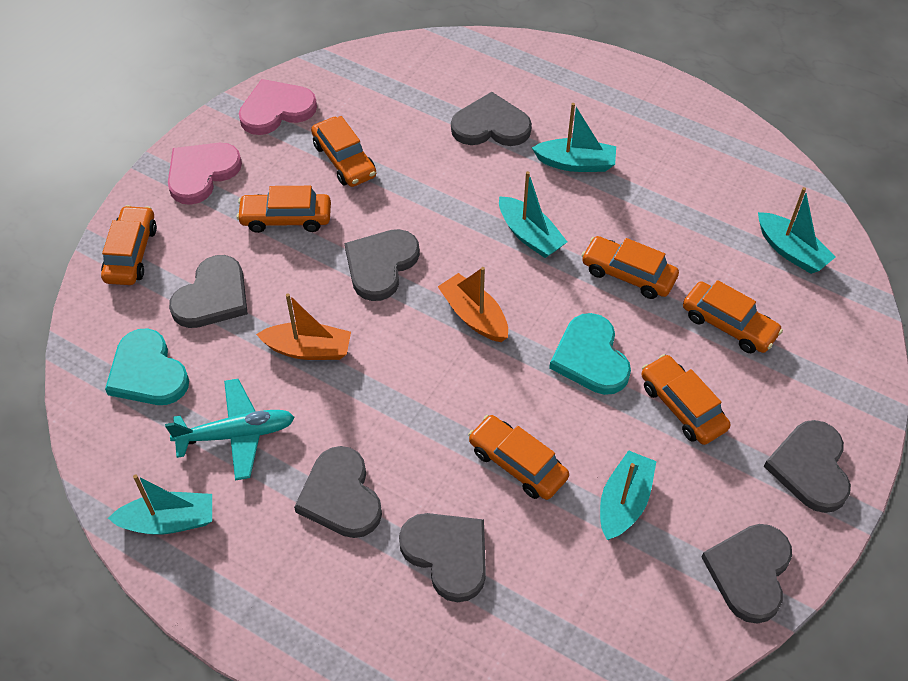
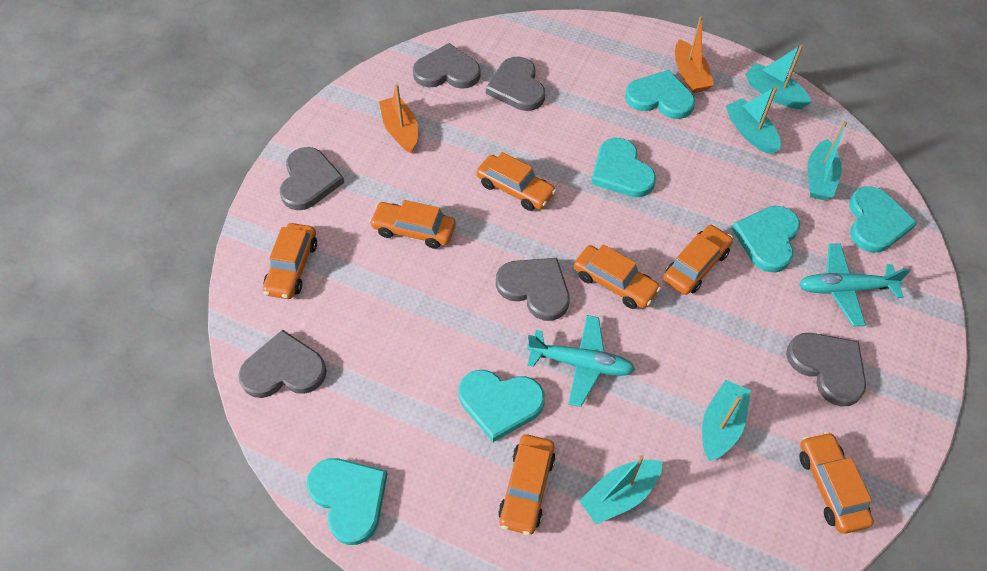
grey heart: [169,255,248,328] [294,446,382,538] [345,229,420,301] [399,513,486,602] [451,92,532,146] [701,524,792,624] [764,420,851,513] = 7 -> [238,330,327,398] [280,147,345,210] [413,43,481,89] [486,56,545,111] [496,258,569,321] [786,333,866,407] = 6
pink heart: [168,143,242,205] [239,79,317,135] = 2 -> none = 0
turquoise heart: [105,329,189,405] [549,313,631,395] = 2 -> [307,458,388,545] [459,370,545,442] [591,138,656,197] [625,70,695,119] [731,206,800,273] [849,186,917,253] = 6
turquoise plane: [165,379,295,481] = 1 -> [527,315,635,407] [799,243,911,326] = 2

